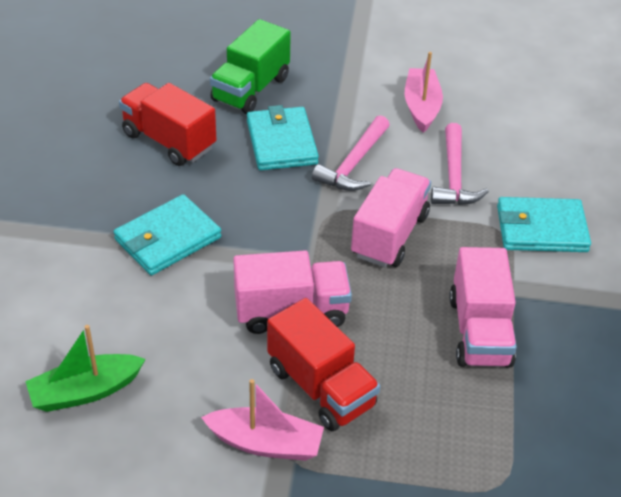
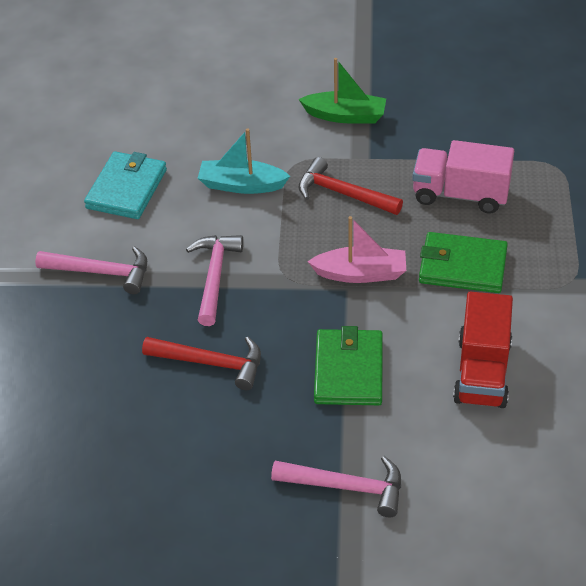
green truck: [210,19,291,114] = 1 -> none = 0
green wallet: none = 0 -> [314,326,383,405] [419,232,508,293] = 2
pink boat: [201,379,324,461] [405,52,443,133] = 2 -> [308,216,406,283] = 1
pink hammer: [312,115,390,191] [431,123,489,205] = 2 -> [35,246,147,294] [186,235,243,326] [271,456,401,517] = 3
pink truck: [233,250,352,334] [351,168,431,267] [449,247,517,368] = 3 -> [412,140,514,214] = 1
red hammer: none = 0 -> [142,337,261,390] [299,157,403,215] = 2
red truck: [119,83,216,166] [267,298,380,431] = 2 -> [453,292,513,408] = 1
turquoise boat: none = 0 -> [198,128,290,194] = 1
turquoise wallet: [114,194,221,275] [247,105,319,170] [497,197,591,252] = 3 -> [84,151,167,219] = 1

